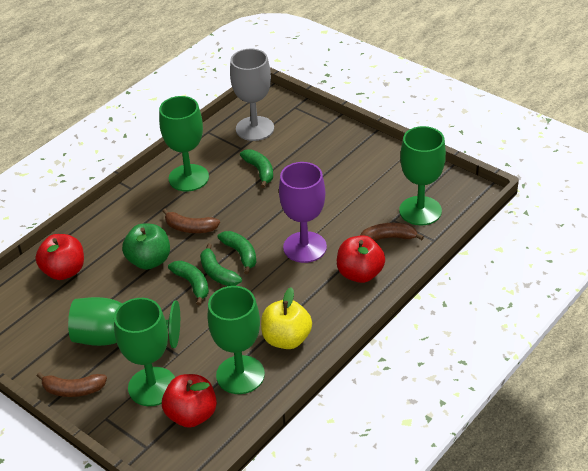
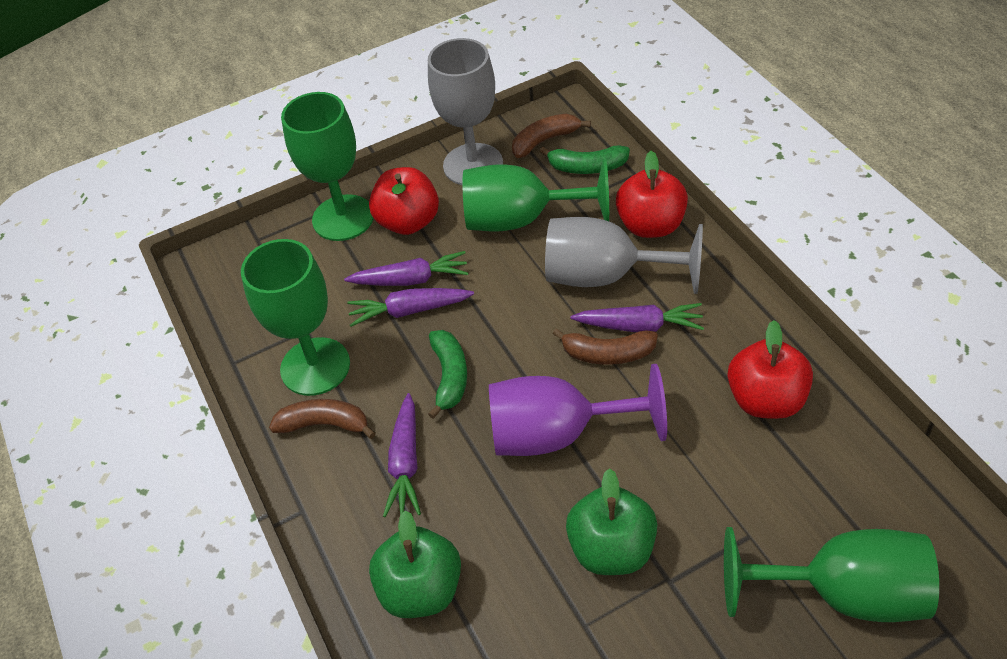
green apple: [122,224,170,270] = 1 -> [369,510,461,618] [566,468,657,575] = 2
green banana: [168,261,209,305] [200,243,242,286] [218,231,256,274] [240,149,273,188] = 4 -> [428,330,467,419] [540,145,630,174] = 2
green goblet: [68,297,180,348] [114,298,175,406] [159,96,209,192] [208,286,265,394] [399,126,446,225] = 5 -> [241,239,350,396] [281,92,374,241] [463,159,609,232] [724,527,939,622] = 4
grey goblet: [230,49,274,141] = 1 -> [428,38,503,185] [545,217,703,294] = 2
purple carrot: none = 0 -> [344,251,468,286] [347,288,474,327] [383,393,421,517] [571,303,704,332] = 4
yellow apple: [261,288,312,349] = 1 -> none = 0

